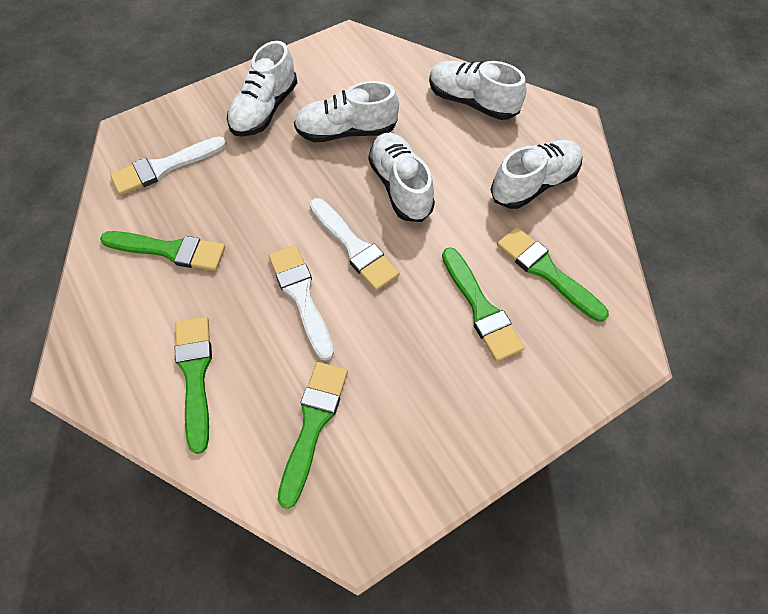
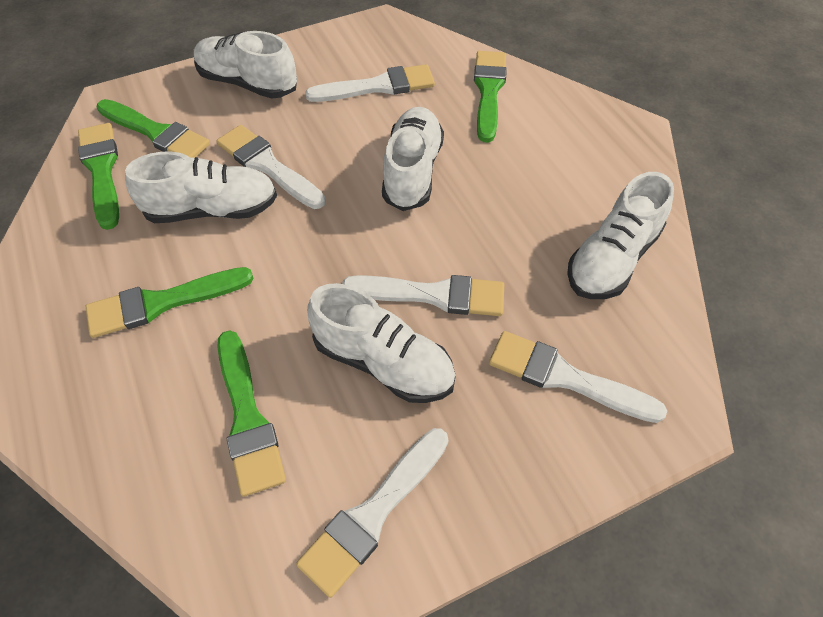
white brush: [110,136,227,195] [269,245,334,361] [310,198,399,291] = 3 -> [216,125,326,209] [296,428,449,598] [305,64,435,102] [342,275,504,316] [489,331,667,423] = 5

